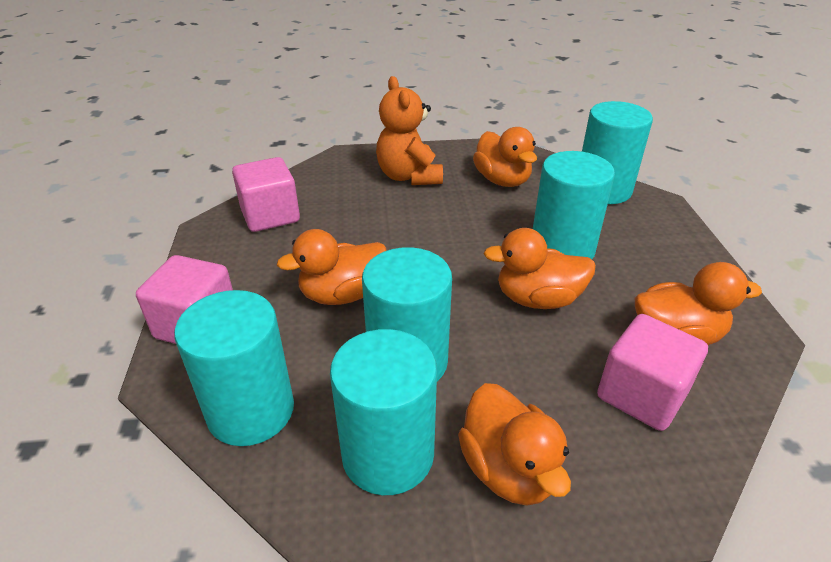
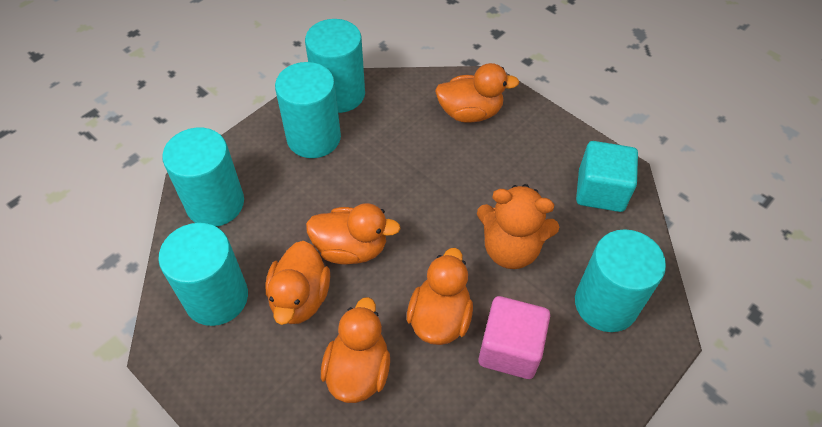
pink cube: [136,255,233,344] [232,157,300,232] [597,314,708,431] = 3 -> [478,296,550,379] = 1
turquoise cube: none = 0 -> [576,141,638,212] = 1

